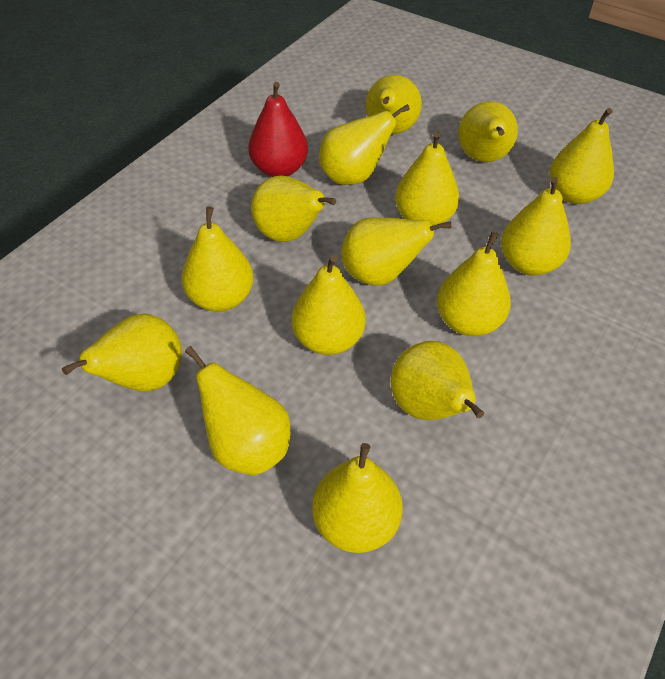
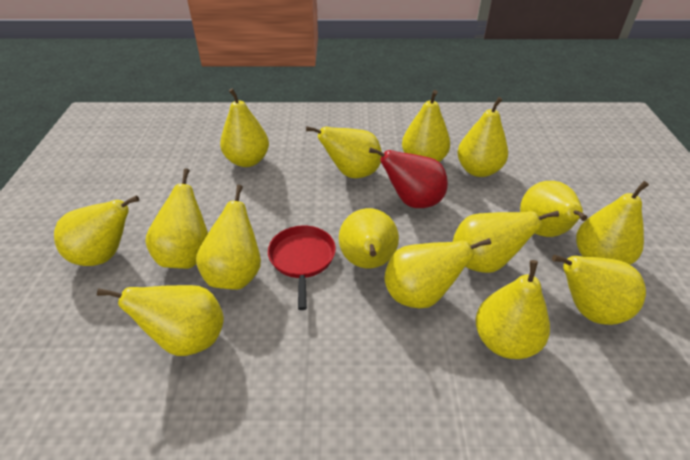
red pan: none = 0 -> [268,226,336,310] = 1

